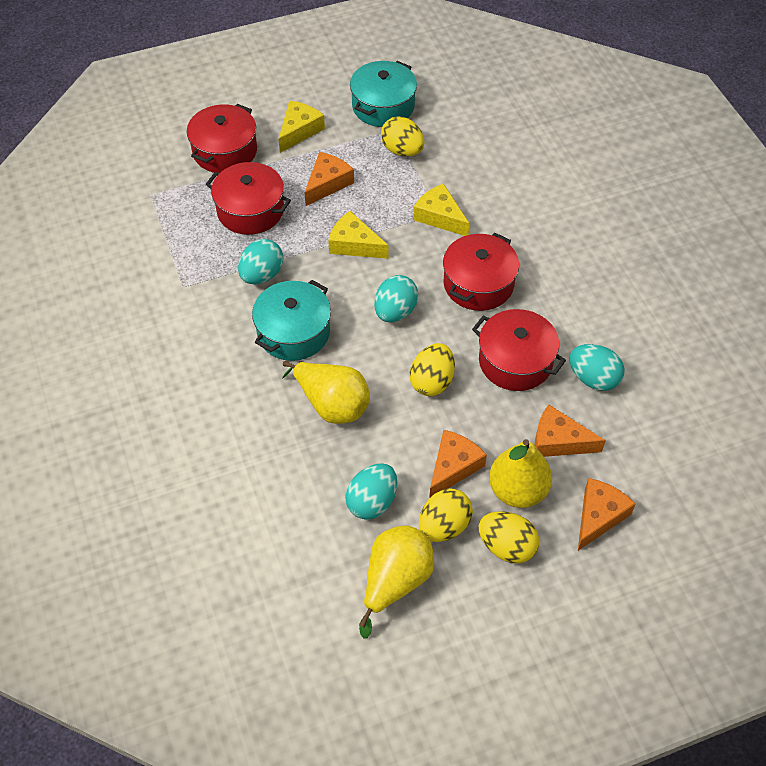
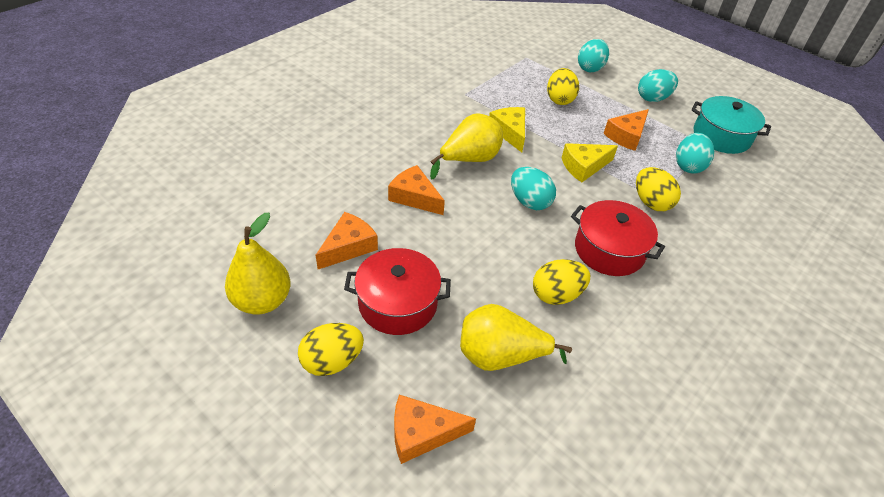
red pot: [187,104,257,173] [206,162,291,235] [443,233,519,311] [472,309,566,391] = 4 -> [344,248,451,335] [571,200,665,276] = 2
turquoise pot: [252,280,331,361] [350,61,417,127] = 2 -> [692,96,771,154] = 1
yellow cheese: [278,101,325,153] [328,211,388,259] [413,183,470,236] = 3 -> [489,107,525,152] [562,143,618,182] = 2

